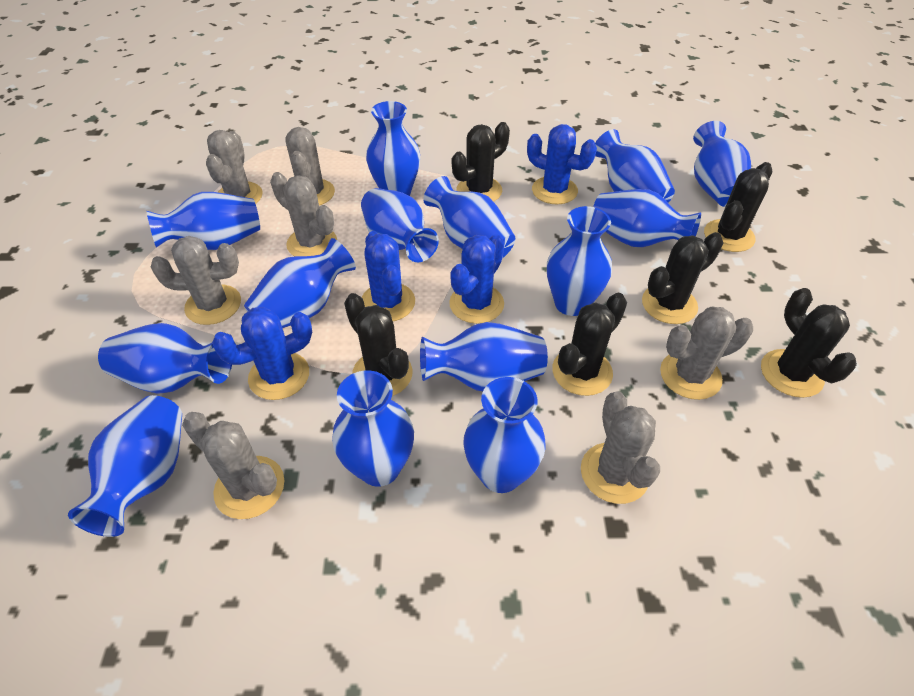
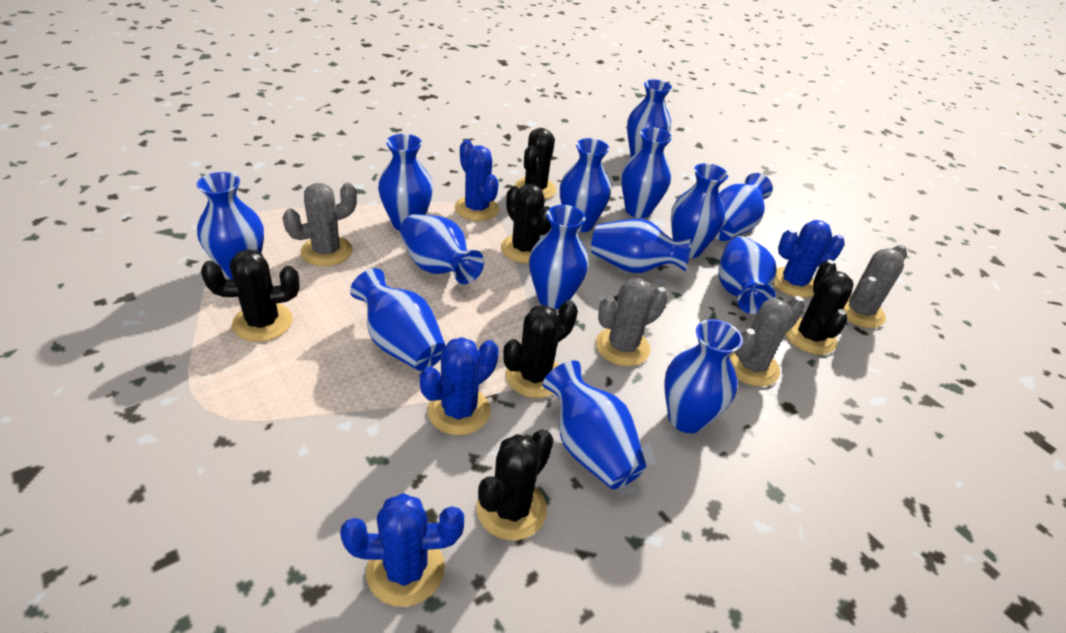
grey cactus: [151,236,241,325] [182,412,284,519] [206,130,263,204] [270,172,337,257] [285,127,335,206] [581,391,660,504] [660,307,753,400] = 7 -> [282,183,357,267] [596,278,668,366] [729,296,805,386] [843,245,907,328] = 4

